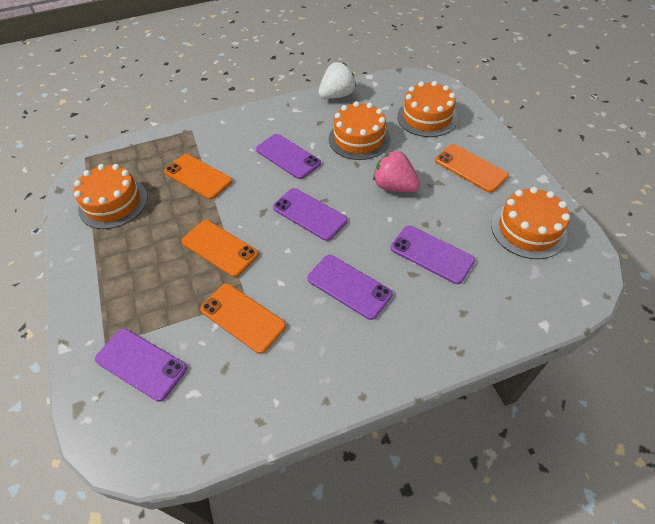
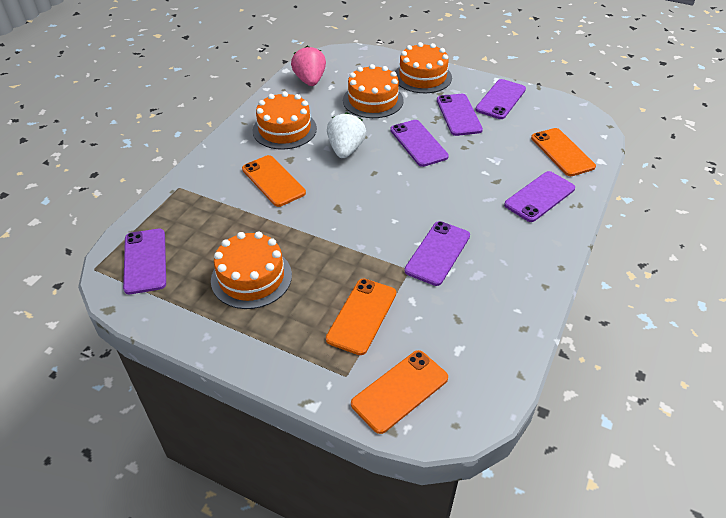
purple phone: [95,328,187,402] [256,134,321,179] [273,188,348,241] [307,255,393,320] [391,226,475,284] = 5 -> [123,229,166,294] [390,120,449,167] [404,221,470,286] [437,94,483,136] [475,79,526,119] [504,171,575,222] = 6

